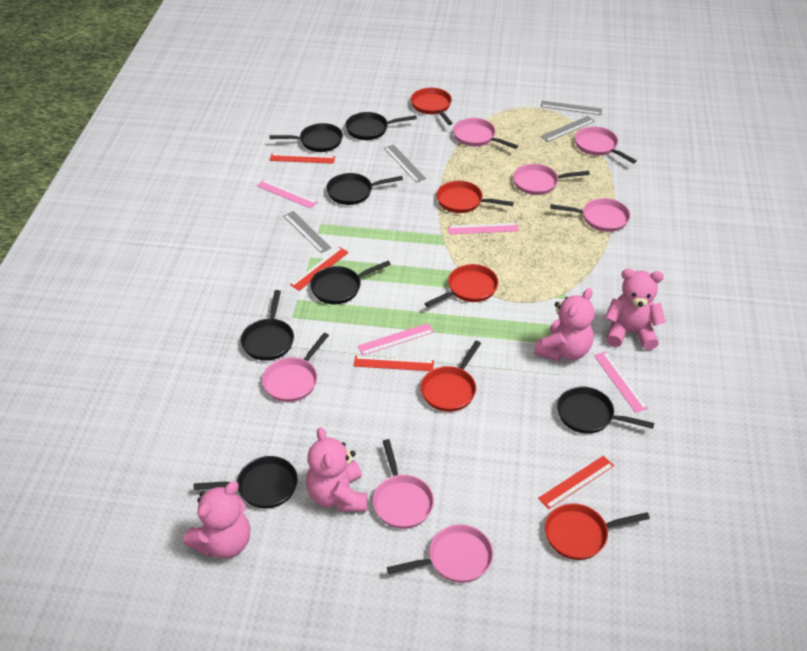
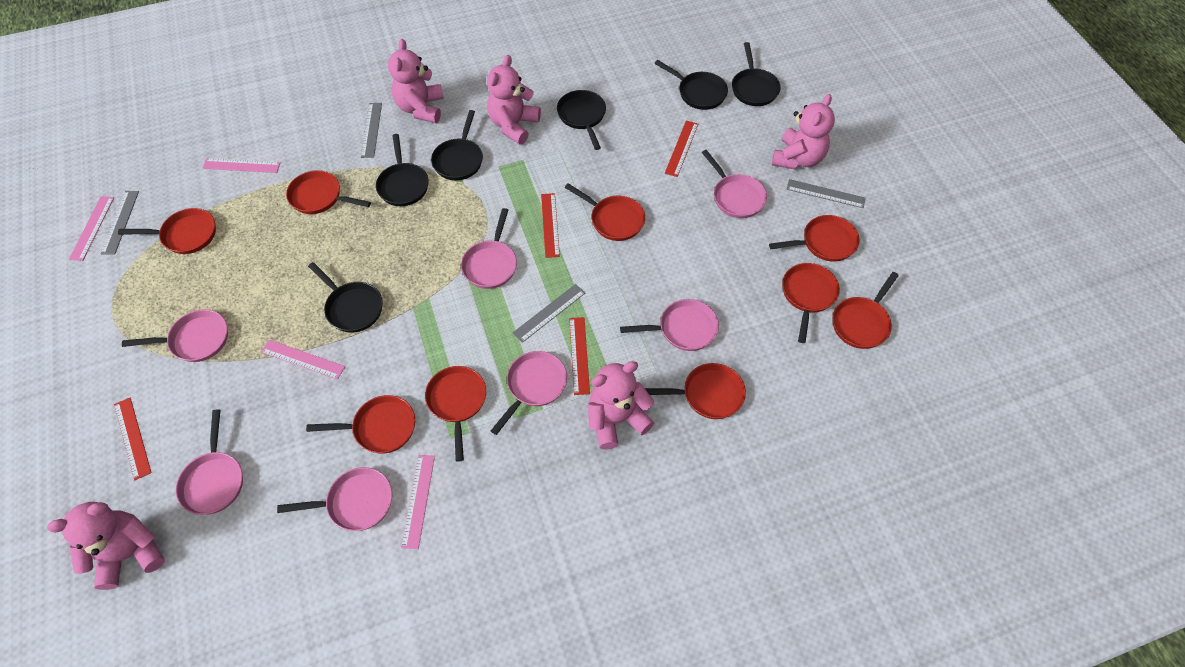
black pan: [194,456,298,509] [241,290,294,361] [270,123,343,152] [310,261,391,304] [326,173,403,205] [345,112,417,140] [557,386,654,434] = 7 -> [308,262,383,333] [376,134,429,206] [431,110,483,180] [557,90,606,150] [655,60,728,110] [732,42,781,106] = 6
pink teddy bear: [184,481,250,559] [306,427,367,512] [534,288,594,361] [605,269,666,350] = 4 -> [47,502,165,590] [388,39,444,123] [487,55,541,145] [588,361,654,450] [772,94,835,170] = 5
red pan: [411,88,453,125] [421,341,481,412] [424,264,498,307] [437,181,514,213] [545,503,650,560] = 5 -> [118,208,216,254] [286,170,371,214] [306,395,415,454] [425,366,486,462] [564,183,645,241] [645,363,746,419] [769,215,860,262] [782,263,840,343] [833,272,899,349] = 9

